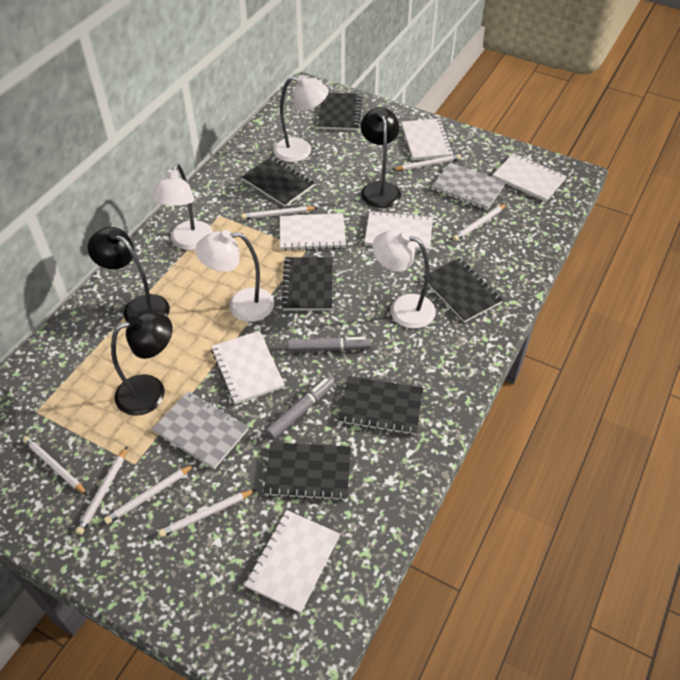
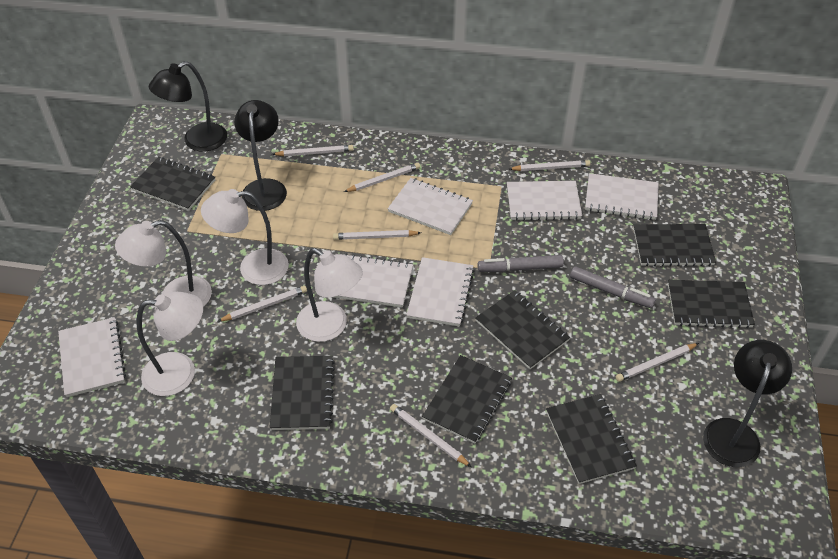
black notebook: [242,157,315,207] [264,442,351,501] [281,257,332,311] [318,93,362,130] [339,376,423,435] [422,258,503,323] = 6 -> [130,157,215,211] [270,356,335,430] [422,355,512,444] [475,290,570,369] [546,394,637,484] [633,224,716,266] [668,280,755,328] = 7
grey notebook: [152,391,249,469] [432,162,506,210] = 2 -> none = 0

